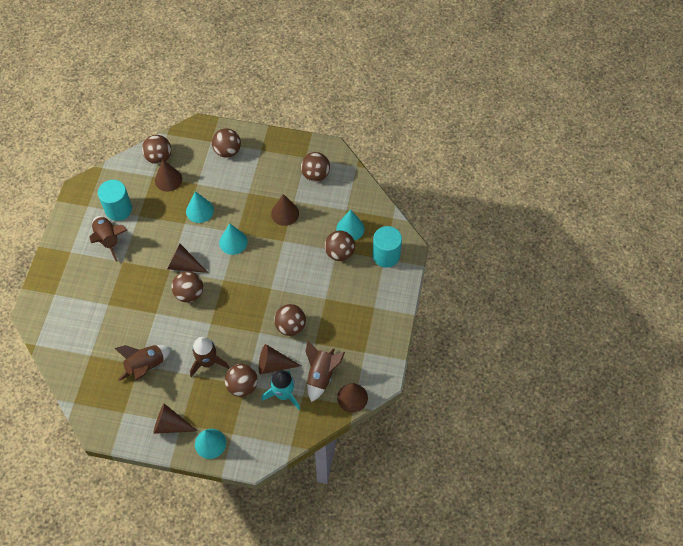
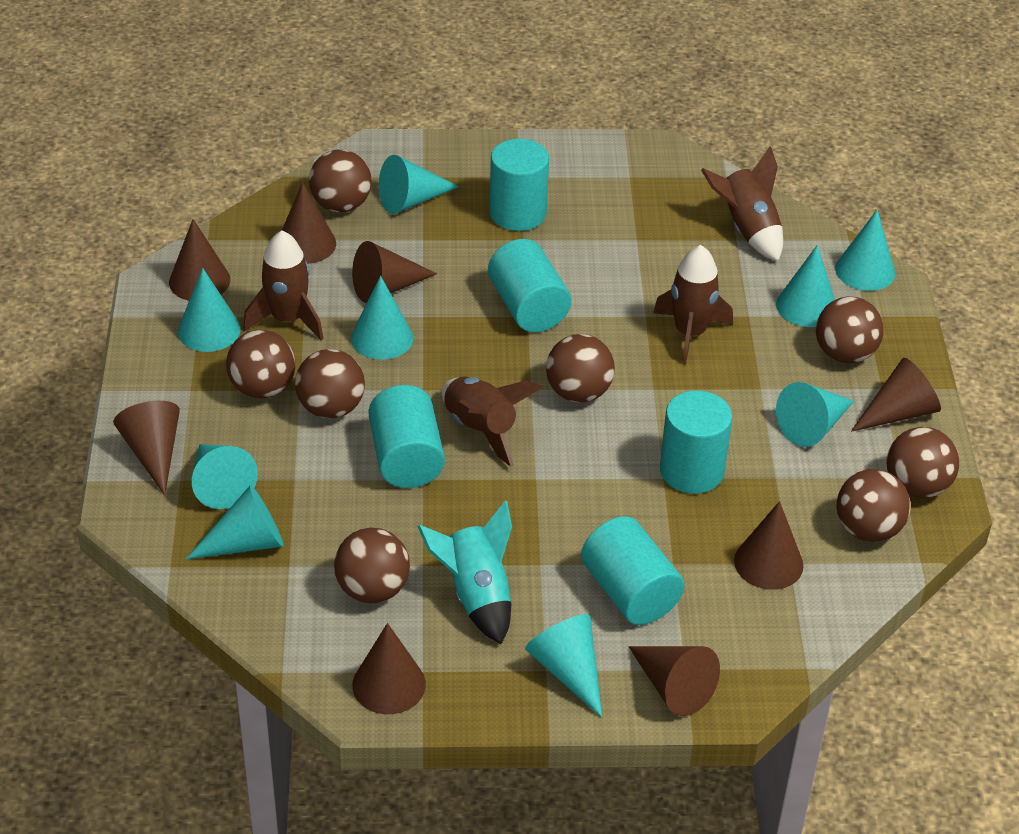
brown ball: [142,135,171,164] [171,271,203,303] [212,128,241,158] [225,364,258,397] [274,304,306,336] [301,152,330,182] [325,230,355,261] = 7 -> [226,330,295,398] [295,349,365,419] [309,149,372,213] [334,527,410,603] [546,334,615,403] [816,297,884,363] [837,469,911,542] [887,427,959,498] = 8
brown cone: [153,404,198,434] [155,160,182,192] [168,244,208,273] [259,344,301,374] [271,194,299,226] [337,383,368,413] = 6 -> [113,401,180,495] [169,219,230,301] [282,182,336,264] [352,241,437,303] [352,623,426,714] [628,646,720,716] [734,501,803,590] [851,358,941,432] = 8
turquoise cone: [186,191,214,223] [195,429,226,459] [219,223,248,255] [336,210,365,241] = 4 -> [178,268,241,352] [186,485,283,559] [192,444,258,509] [351,276,413,360] [379,155,459,214] [525,614,602,718] [776,245,835,327] [776,382,854,447] [835,210,895,291] = 9
turquoise cylinder: [98,180,132,221] [372,226,402,268] = 2 -> [369,385,445,488] [488,239,571,332] [489,139,549,231] [581,516,685,625] [660,390,732,494] = 5

